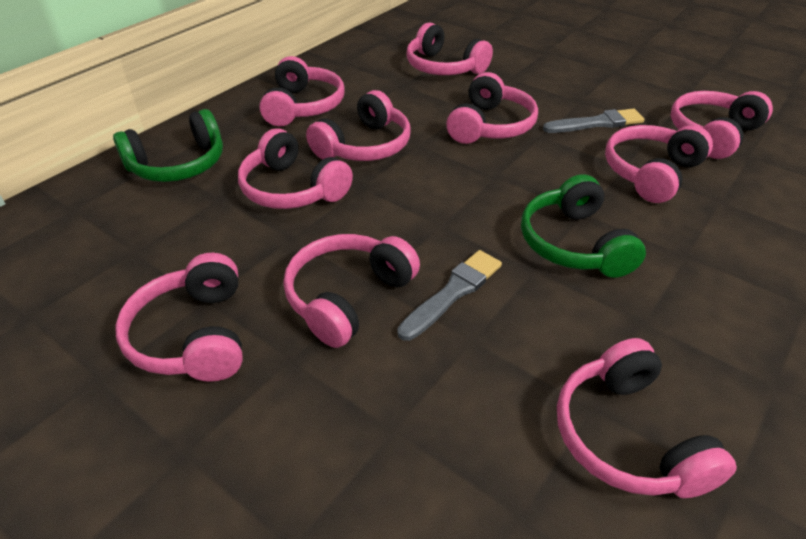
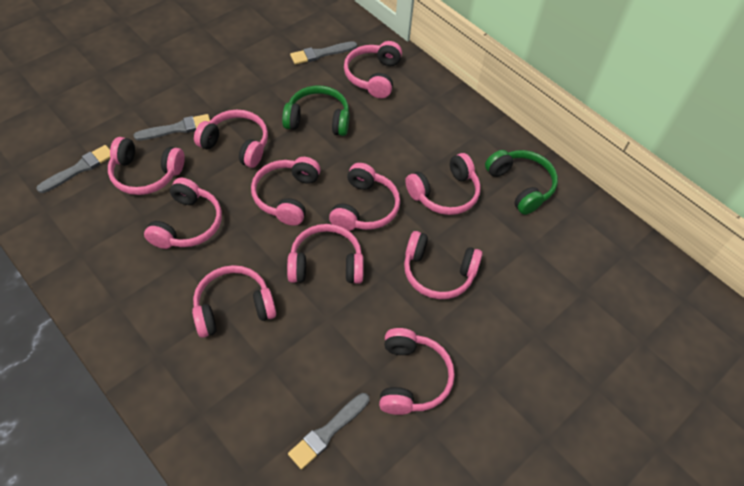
grey brush: [397,250,502,341] [543,108,645,133] = 2 -> [36,145,110,193] [134,114,210,141] [288,393,369,469] [290,41,357,65] = 4
pink headphones: [115,253,243,382] [238,128,353,209] [259,56,344,126] [284,234,420,348] [306,90,411,161] [406,22,493,75] [446,72,538,144] [557,338,737,498] [605,125,713,203] [670,91,773,159] = 10 -> [108,137,185,195] [144,178,222,249] [192,265,276,338] [194,110,268,168] [251,157,320,226] [287,224,364,284] [329,163,400,231] [344,41,402,98] [379,328,455,415] [404,231,483,299] [405,153,481,215] = 11

